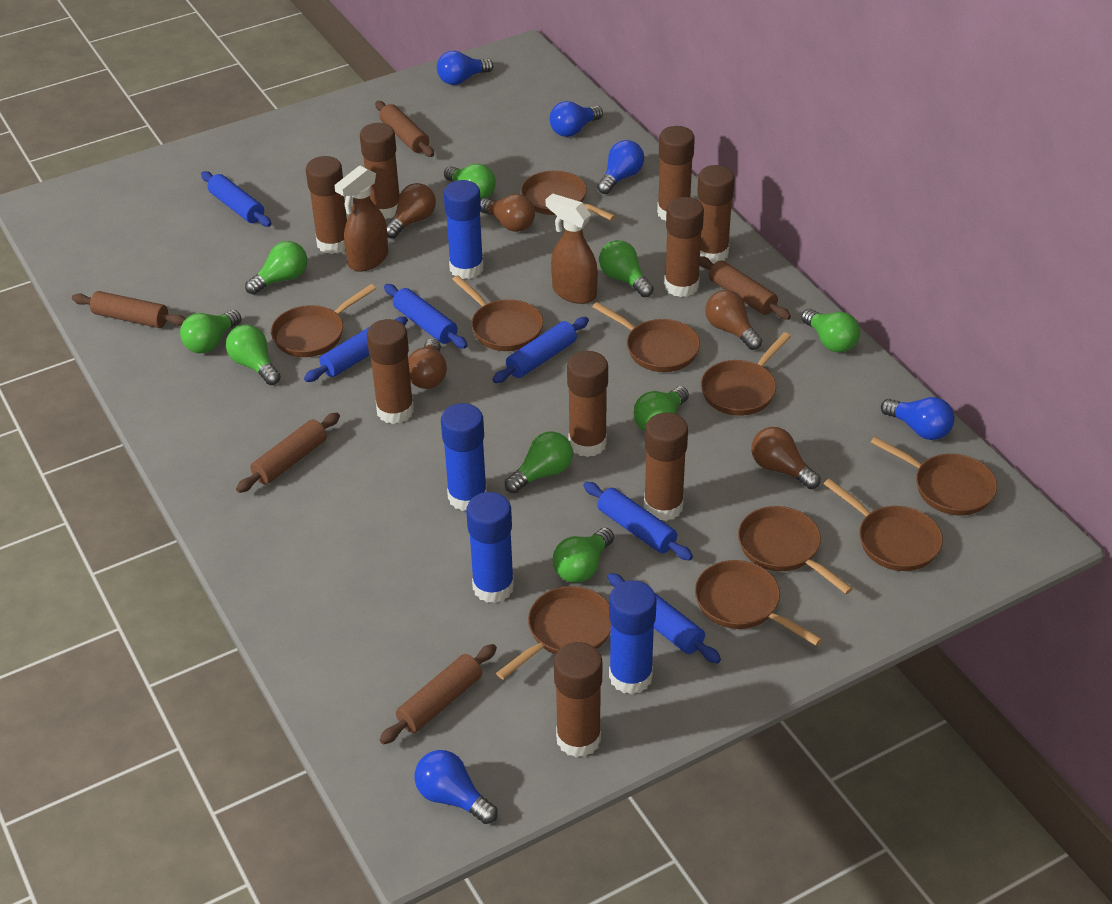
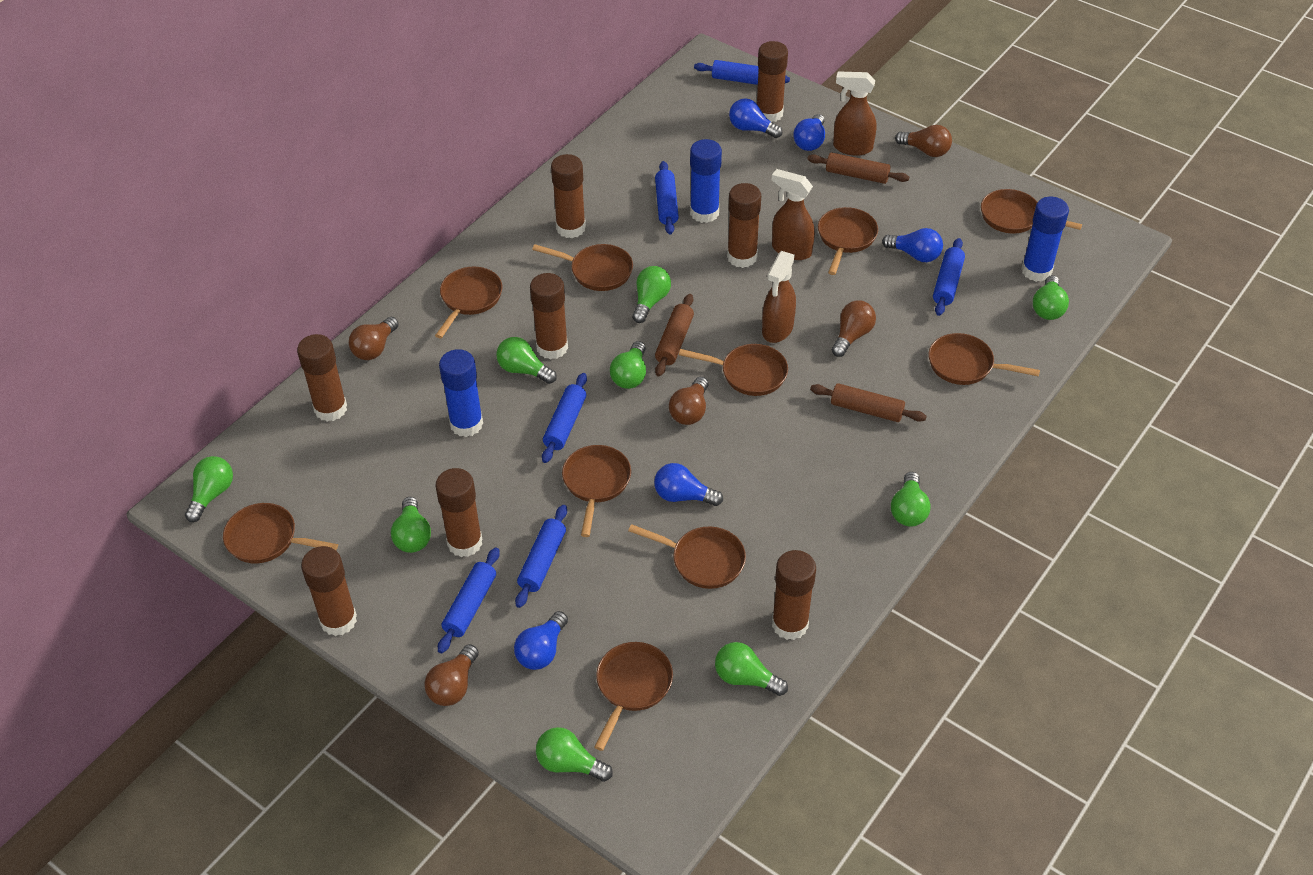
blue glue stick: [441,403,487,511] [444,180,484,279] [466,492,514,603] [609,580,657,694] = 4 -> [439,349,483,437] [690,139,722,223] [1021,196,1069,282] = 3
brown glue stick: [306,156,347,254] [360,123,400,219] [367,319,414,424] [554,642,602,758] [567,351,608,457] [644,412,688,521] [657,126,695,221] [664,197,704,297] [697,165,735,264] = 9 -> [297,334,347,422] [301,546,357,636] [435,468,482,557] [530,273,568,359] [551,154,586,238] [727,183,761,268] [757,41,788,122] [772,550,816,640] = 8
brown rolling pin: [72,291,186,328] [236,412,340,493] [375,101,434,157] [380,644,497,744] [700,256,791,320] = 5 -> [655,294,694,377] [807,153,909,184] [810,383,927,422] = 3
brown spray bottle: [334,165,388,272] [546,193,598,304] = 2 -> [762,251,796,343] [772,169,815,260] [833,71,876,156] = 3

